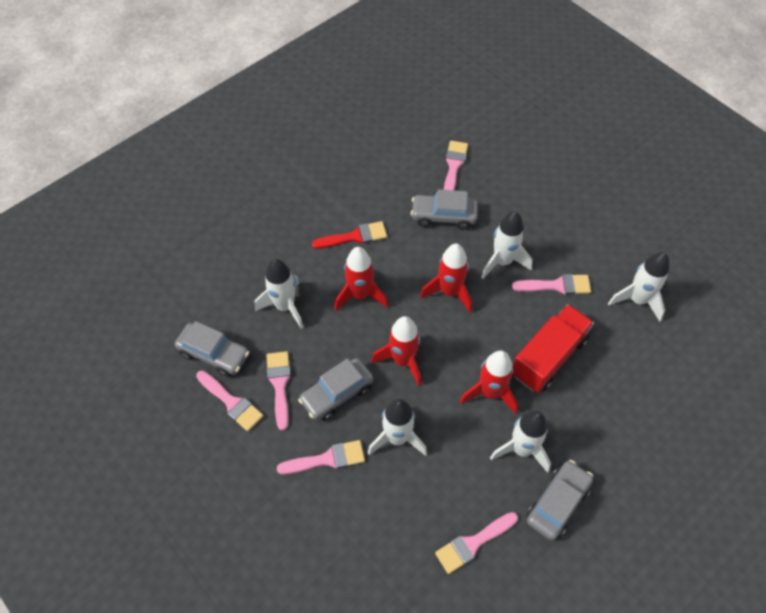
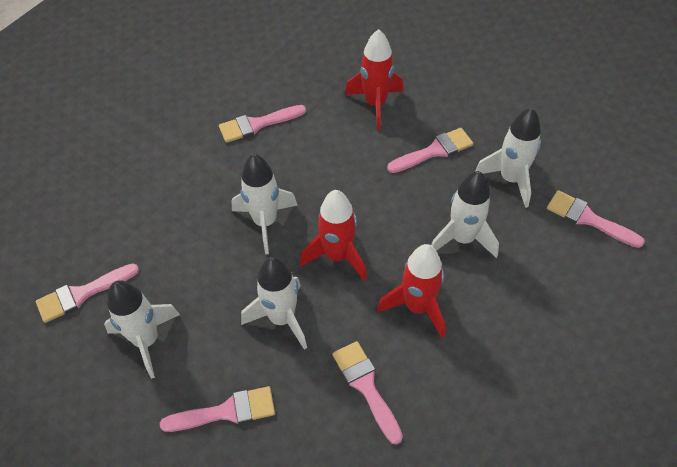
grey car: [175,321,249,377] [298,358,374,421] [411,189,478,230] [526,460,593,540] = 4 -> none = 0
red brush: [312,221,387,249] = 1 -> none = 0
red rocket: [334,247,388,311] [371,316,421,386] [420,244,472,313] [460,350,518,414] = 4 -> [300,190,367,281] [345,29,404,130] [377,244,445,338] = 3
red truck: [512,304,594,393] = 1 -> none = 0

